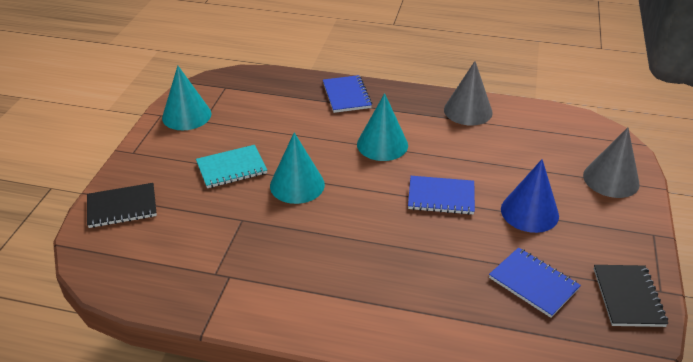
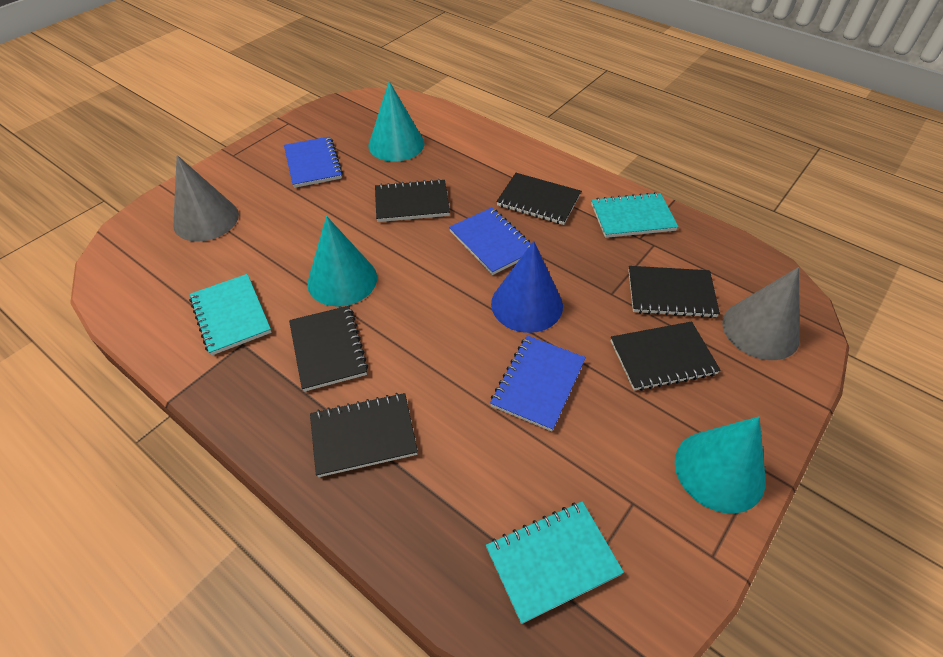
black notebook: [87,183,157,228] [594,265,668,327] = 2 -> [289,306,368,392] [310,393,418,477] [375,179,450,222] [496,173,581,225] [611,321,721,391] [628,266,720,318] = 6
turquoise notebook: [196,145,267,188] = 1 -> [189,274,272,355] [486,501,624,624] [591,192,678,238] = 3

